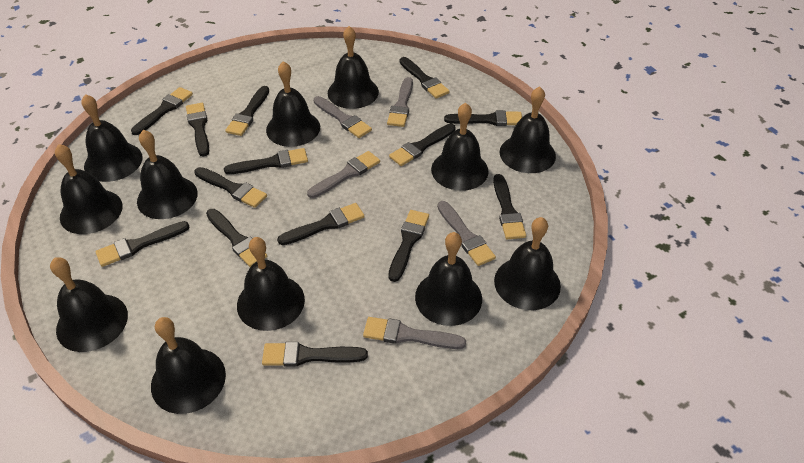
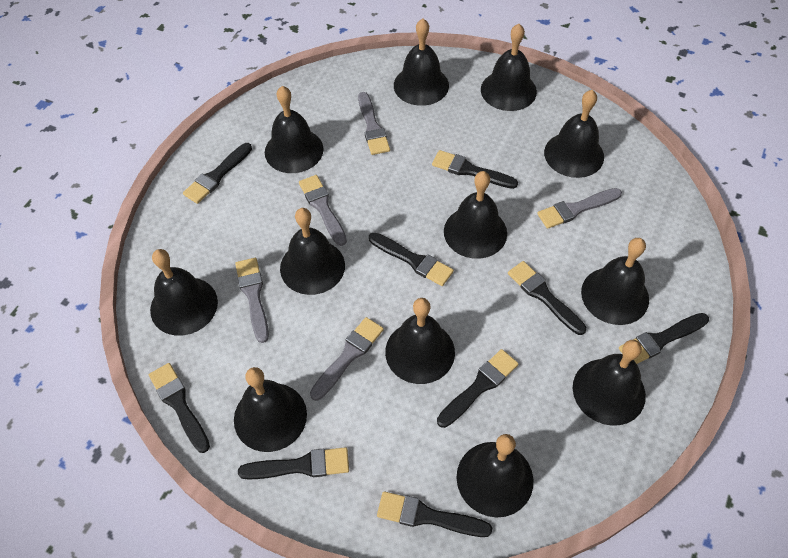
black brush: [96,221,189,267] [131,87,193,135] [186,103,209,156] [194,167,267,208] [206,209,267,267] [224,148,308,174] [225,86,269,136] [262,342,368,367] [277,203,365,245] [388,210,429,282] [389,124,455,166] [400,57,450,99] [444,110,522,126] [493,174,526,239] = 14 -> [149,363,210,453] [183,143,252,204] [238,447,349,480] [369,232,454,286] [377,491,492,537] [432,150,518,189] [437,349,518,428] [508,261,586,335] [619,313,709,364] = 9

